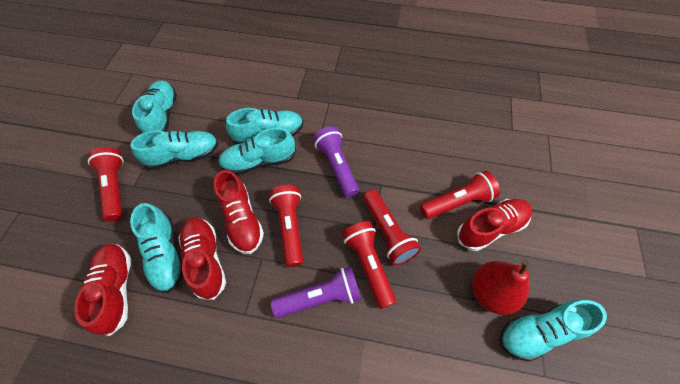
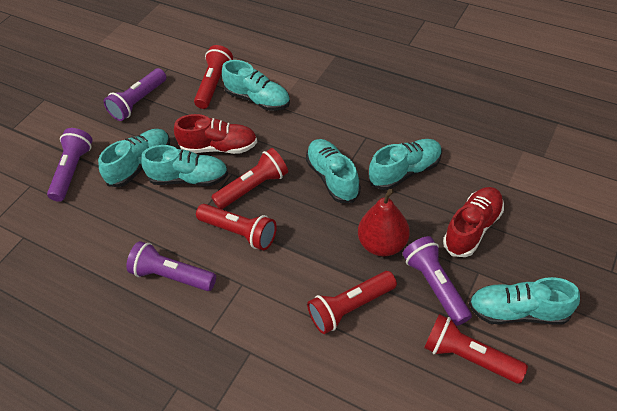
purple flashlight: [271,267,361,318] [313,126,359,197] = 2 -> [47,128,92,202] [104,68,166,121] [126,241,216,291] [403,236,472,326] = 4
red shoe: [74,244,131,336] [178,217,226,300] [214,170,264,254] [457,199,532,251] = 4 -> [174,114,257,154] [443,187,504,257] = 2

